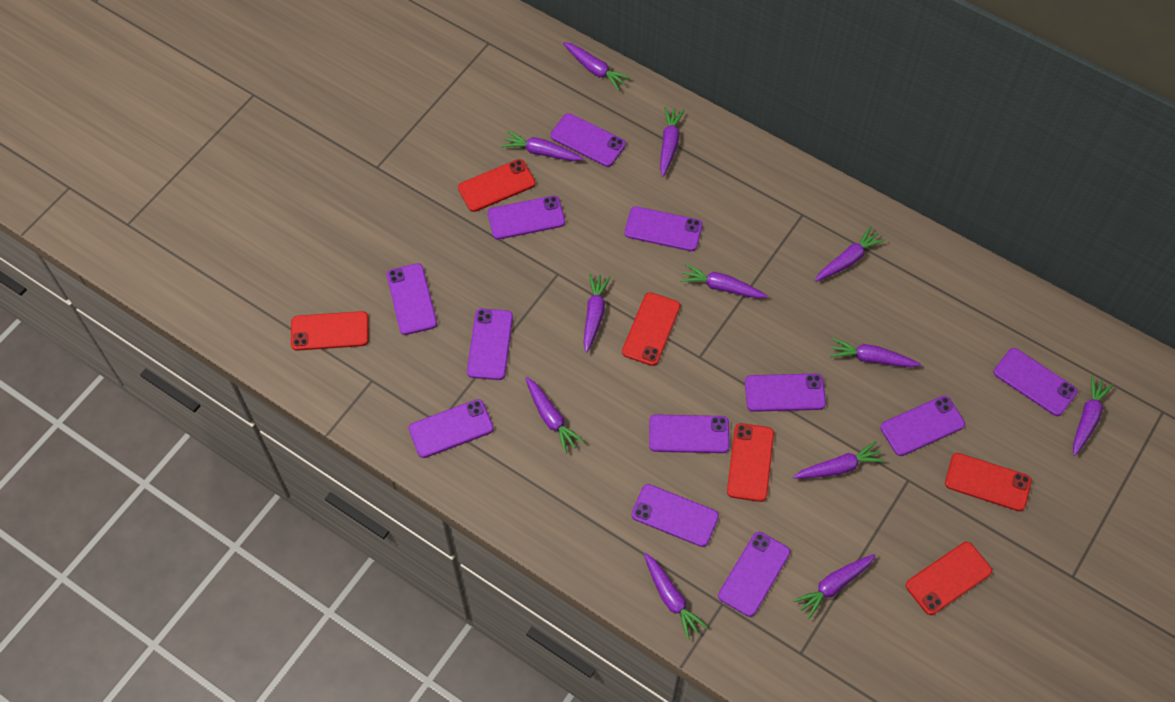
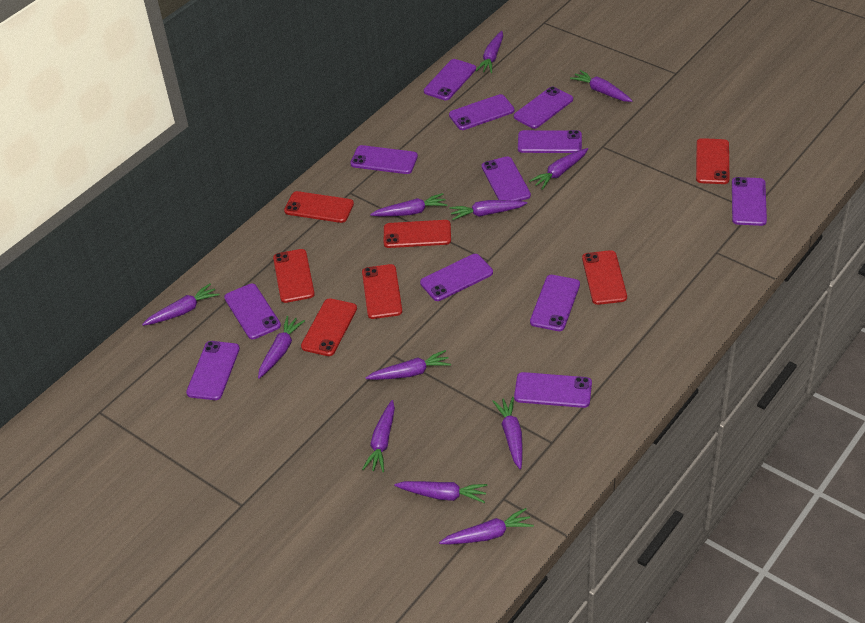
red phone: [291,311,369,351] [458,159,536,212] [622,292,680,366] [727,423,774,502] [906,542,992,615] [945,453,1032,511] = 6 -> [273,249,315,303] [284,191,354,223] [301,298,357,356] [362,264,402,319] [384,220,451,248] [582,250,627,305] [696,138,729,184] = 7

